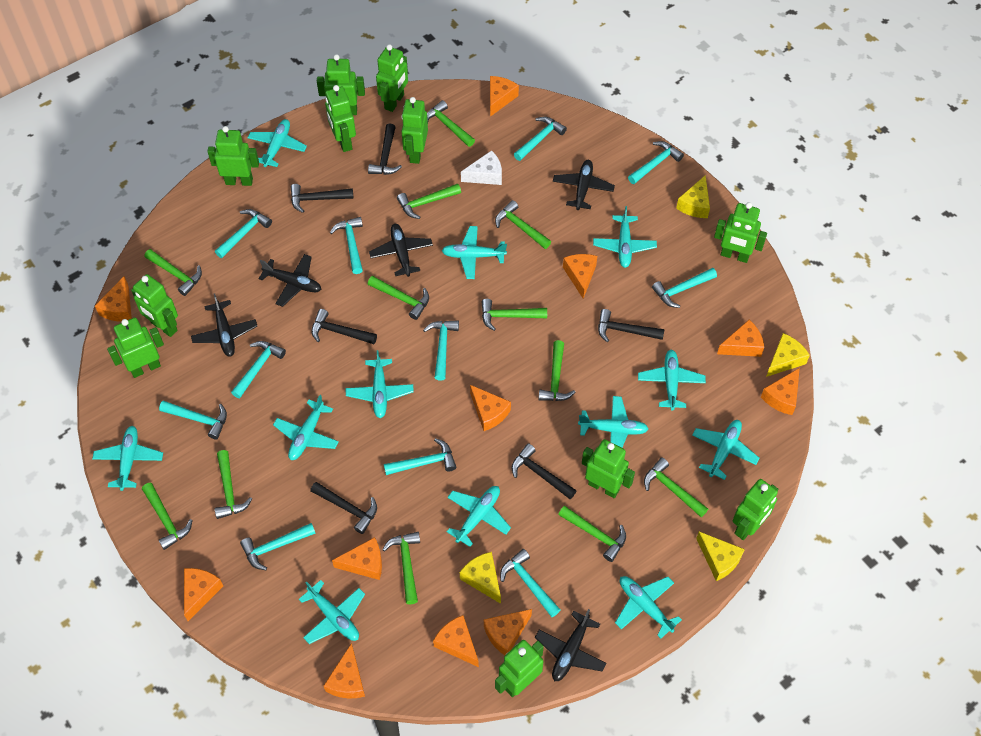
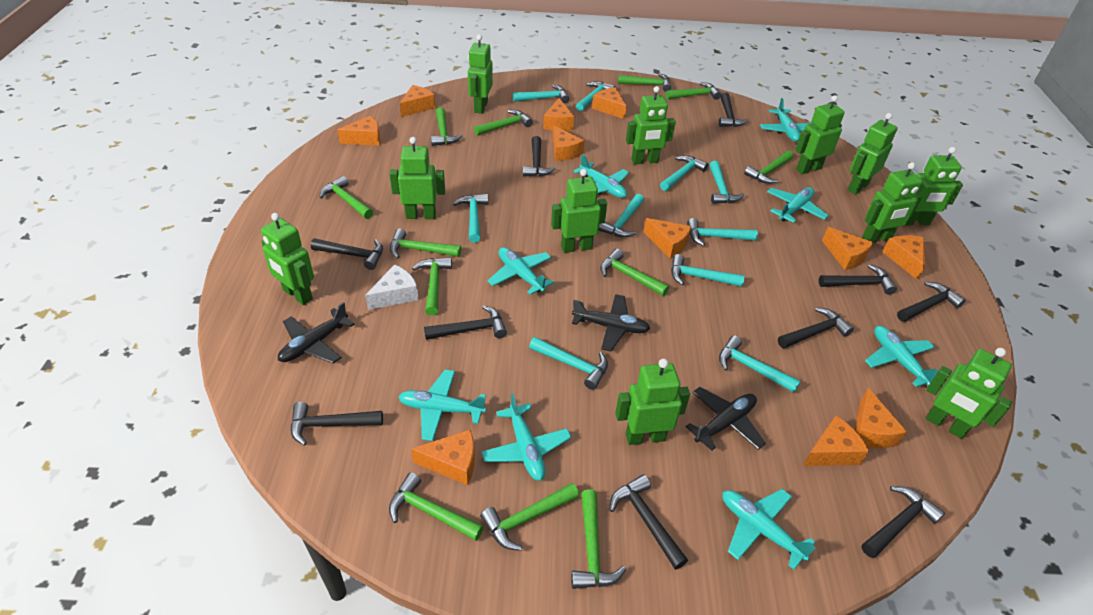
black hammer: [290,184,353,213] [310,482,377,534] [312,309,377,344] [368,124,402,175] [512,443,576,499] [598,309,665,342] = 6 -> [291,402,383,446] [311,238,383,270] [424,305,507,340] [523,136,556,177] [610,474,688,570] [719,93,749,127] [778,307,854,349] [819,264,897,295] [862,486,945,558] [897,282,966,322] = 10
black plane: [191,293,257,357] [258,254,322,307] [369,224,433,277] [535,609,606,681] [553,160,615,210] = 5 -> [278,302,354,364] [572,294,650,351] [686,387,766,451] = 3
turquoise hammer: [159,401,227,440] [215,209,272,258] [231,341,286,398] [240,523,316,570] [330,217,363,274] [384,438,457,475] [423,320,459,381] [500,549,560,617] [514,117,567,161] [628,141,684,184] [652,268,717,308] = 11 -> [453,194,488,243] [513,85,569,103] [529,337,608,390] [576,81,616,112] [599,194,644,238] [660,155,709,191] [671,254,745,287] [687,218,758,246] [709,161,744,204] [719,335,801,393] = 10
turquoise plane: [92,426,163,491] [248,119,307,167] [273,395,339,460] [299,580,365,644] [346,350,414,418] [442,226,507,279] [447,486,511,547] [578,396,649,448] [593,206,657,268] [615,576,682,639] [638,350,706,411] [692,420,759,480] = 12 -> [398,369,486,441] [481,393,571,481] [487,247,554,295] [573,154,629,198] [722,489,816,570] [760,98,812,142] [767,187,829,223] [865,326,938,387] = 8
yellow cheese: [460,552,501,604] [676,175,710,218] [696,532,745,581] [766,333,810,377] = 4 -> none = 0

